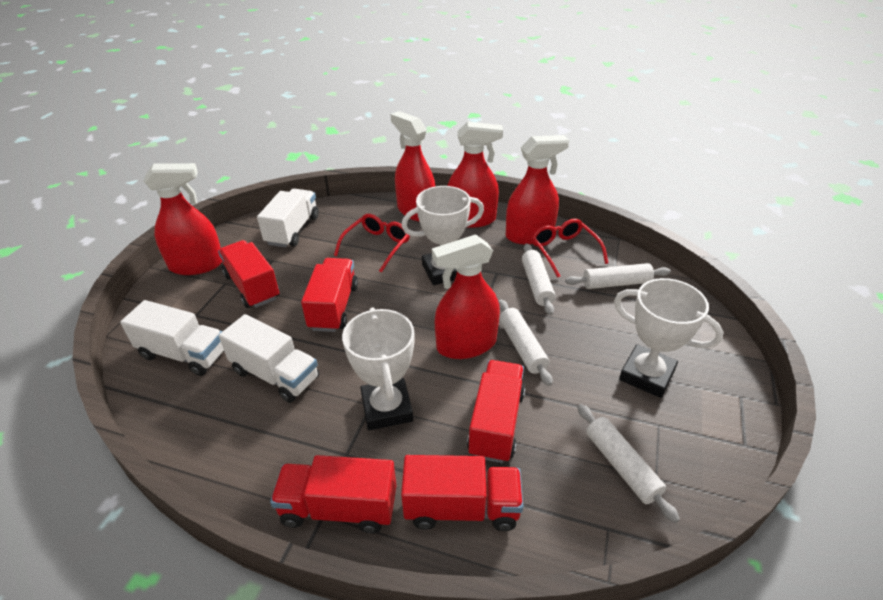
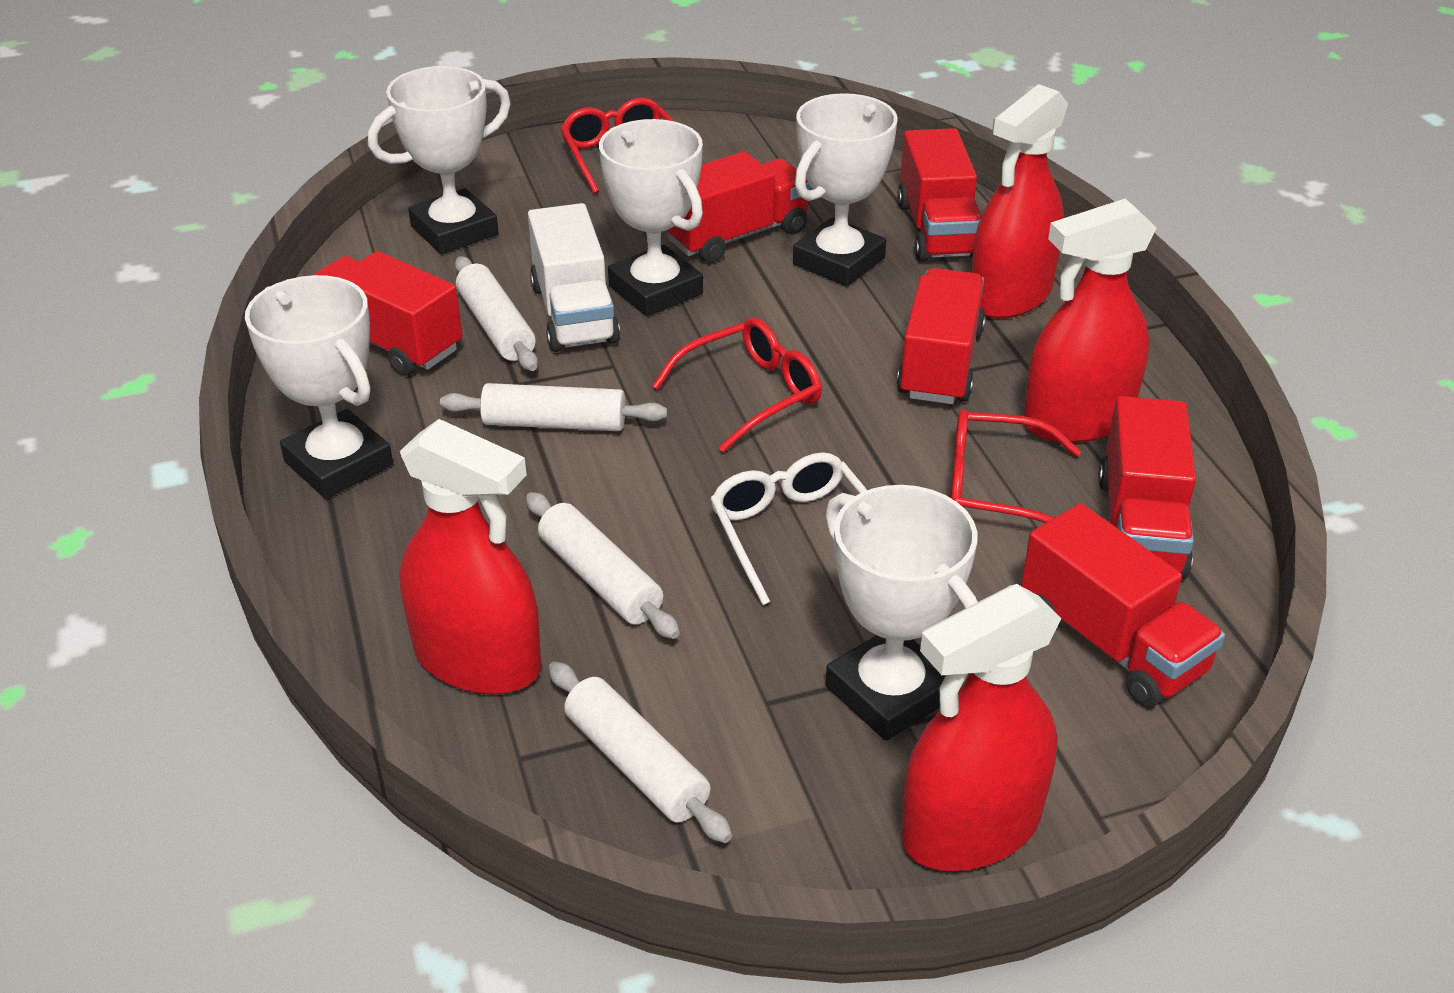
red glasses: [334,214,410,273] [531,219,608,278] = 2 -> [560,97,675,194] [652,318,822,453] [950,409,1081,523] = 3
red spray bottle: [144,163,222,275] [391,111,435,222] [432,234,500,359] [447,122,503,228] [506,135,569,244] = 5 -> [399,419,541,695] [901,584,1062,871] [971,84,1068,319] [1024,199,1157,443] = 4
red truck: [218,240,280,308] [270,455,396,533] [301,258,358,332] [401,455,523,531] [467,360,525,463] = 5 -> [311,251,462,376] [666,151,811,263] [897,268,986,404] [898,128,982,261] [1021,503,1225,707] [1098,396,1196,579] = 6
white glasses: none = 0 -> [710,452,867,605] = 1
white trophy: [342,307,414,430] [401,186,484,285] [614,278,724,398] = 3 -> [245,275,393,499] [368,66,511,254] [599,119,703,316] [793,93,898,286] [825,485,978,741] = 5
white truck: [120,300,224,376] [219,314,319,403] [257,189,319,248] = 3 -> [528,203,620,352] = 1

